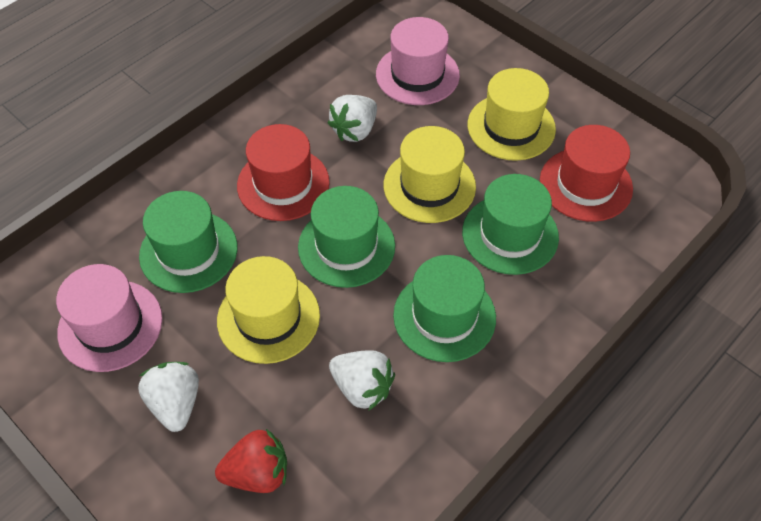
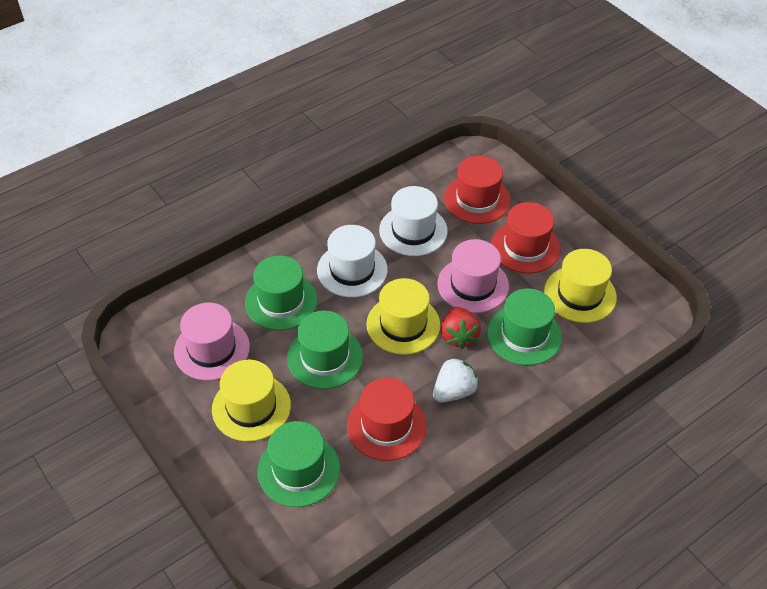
red hat: [237,124,330,221] [540,125,633,222] = 2 -> [347,378,427,461] [444,156,511,224] [491,202,561,273] = 3
white hat: none = 0 -> [317,225,388,298] [379,186,448,256] = 2
white strawberry: [138,362,199,432] [328,95,377,142] [329,350,395,411] = 3 -> [433,356,479,403] = 1

